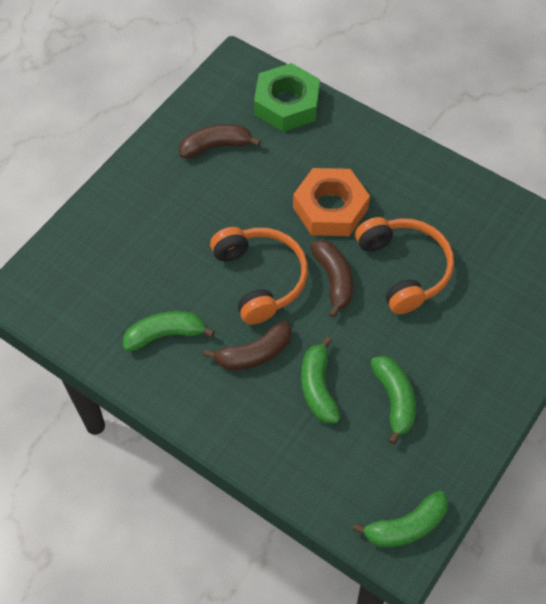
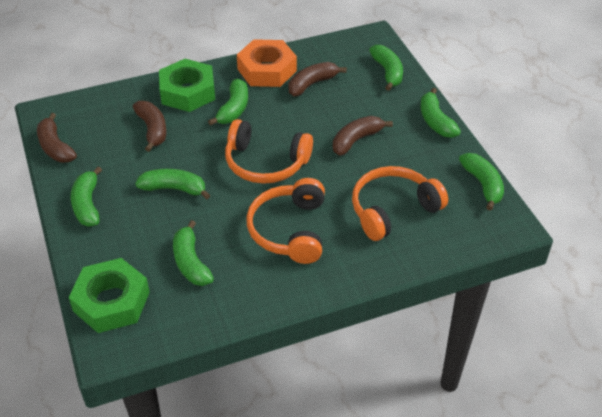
brown banana: [179,124,261,158] [204,321,292,370] [310,240,353,318] = 3 -> [37,113,77,163] [133,101,167,152] [289,62,347,96] [333,116,393,156] = 4
green banana: [123,311,215,352] [301,337,340,424] [353,491,448,547] [370,356,416,445] = 4 -> [71,166,102,226] [135,169,210,199] [173,220,214,286] [208,79,248,126] [369,45,403,91] [420,88,461,138] [459,153,504,211] = 7
green nut: [254,63,320,132] = 1 -> [69,258,150,333] [159,59,215,112] = 2
orange headphones: [210,227,308,325] [355,217,454,314] = 2 -> [225,119,313,184] [246,178,325,264] [352,166,448,241] = 3

